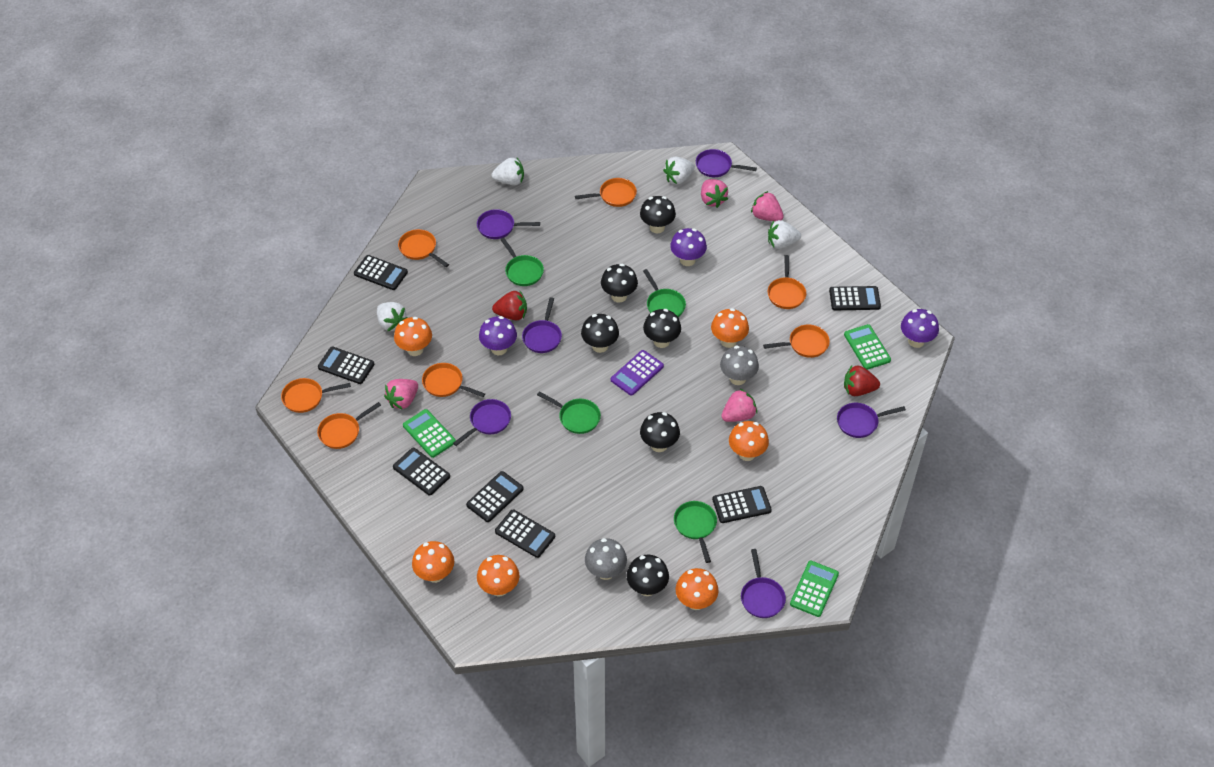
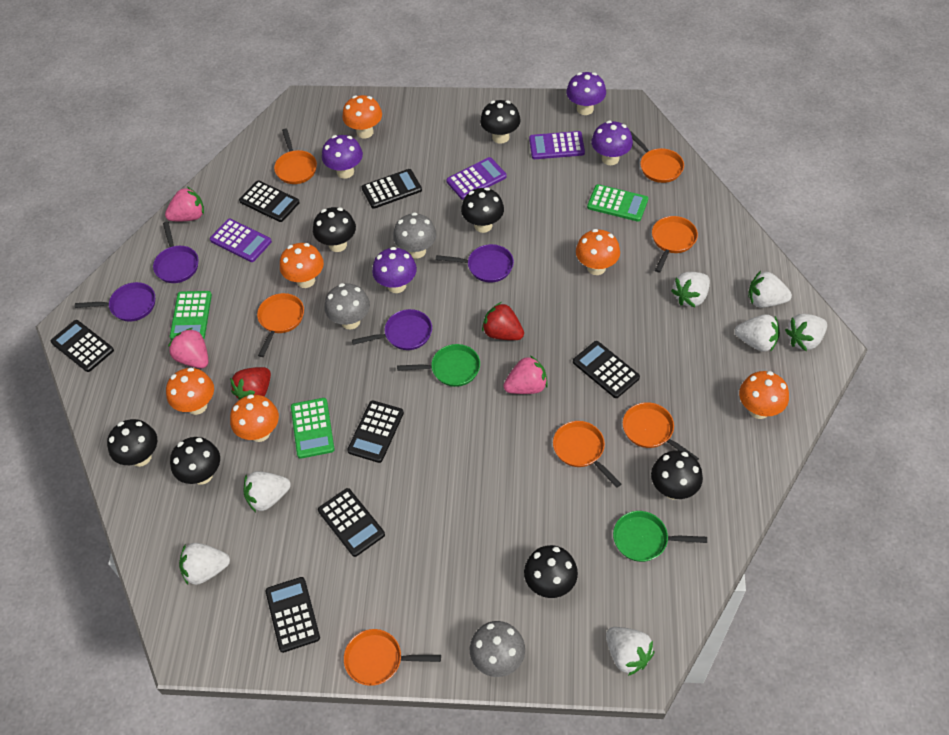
black mushroom: [581,314,619,353] [601,264,638,303] [626,555,669,596] [640,196,676,233] [640,412,680,452] [643,309,681,348] = 6 -> [107,419,157,467] [170,437,220,485] [313,207,356,252] [461,187,504,233] [480,100,521,144] [524,545,578,598] [651,451,703,499] = 7
green pan: [500,238,544,286] [537,391,601,434] [643,269,686,317] [674,501,717,563] = 4 -> [397,344,480,387] [613,511,707,562] = 2
grey mushroom: [585,538,627,580] [720,346,759,385] = 2 -> [325,283,370,329] [393,212,437,259] [470,621,525,677] = 3
pink strawberry: [384,379,418,410] [701,179,728,208] [721,389,757,422] [751,191,784,221] = 4 -> [165,187,204,221] [168,328,208,368] [503,355,548,394] = 3
purple calculator: [611,350,664,396] = 1 -> [210,219,272,262] [446,157,507,200] [529,131,585,159] = 3
purple mushroom: [479,316,517,355] [670,228,707,266] [901,309,939,348] = 3 -> [322,135,363,179] [372,247,417,293] [566,72,606,115] [591,121,633,165] = 4
purple pan: [453,399,511,446] [477,209,540,239] [522,297,562,353] [696,149,757,177] [741,549,786,618] [837,403,906,438] = 6 -> [75,282,155,322] [153,222,198,283] [352,309,432,350] [436,244,514,282] = 4
white strawberry: [377,302,407,331] [492,158,524,185] [663,157,695,184] [768,220,801,249] = 4 -> [179,543,230,585] [244,471,291,512] [606,627,655,676] [671,272,710,307] [735,314,780,352] [748,271,792,308] [785,314,827,351] = 7

